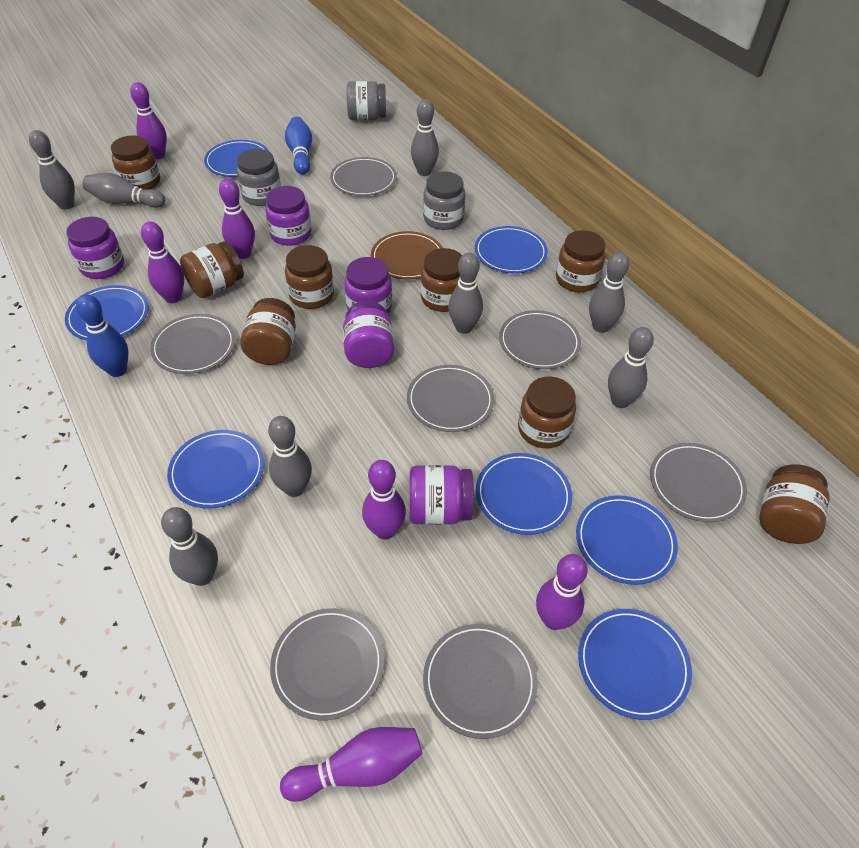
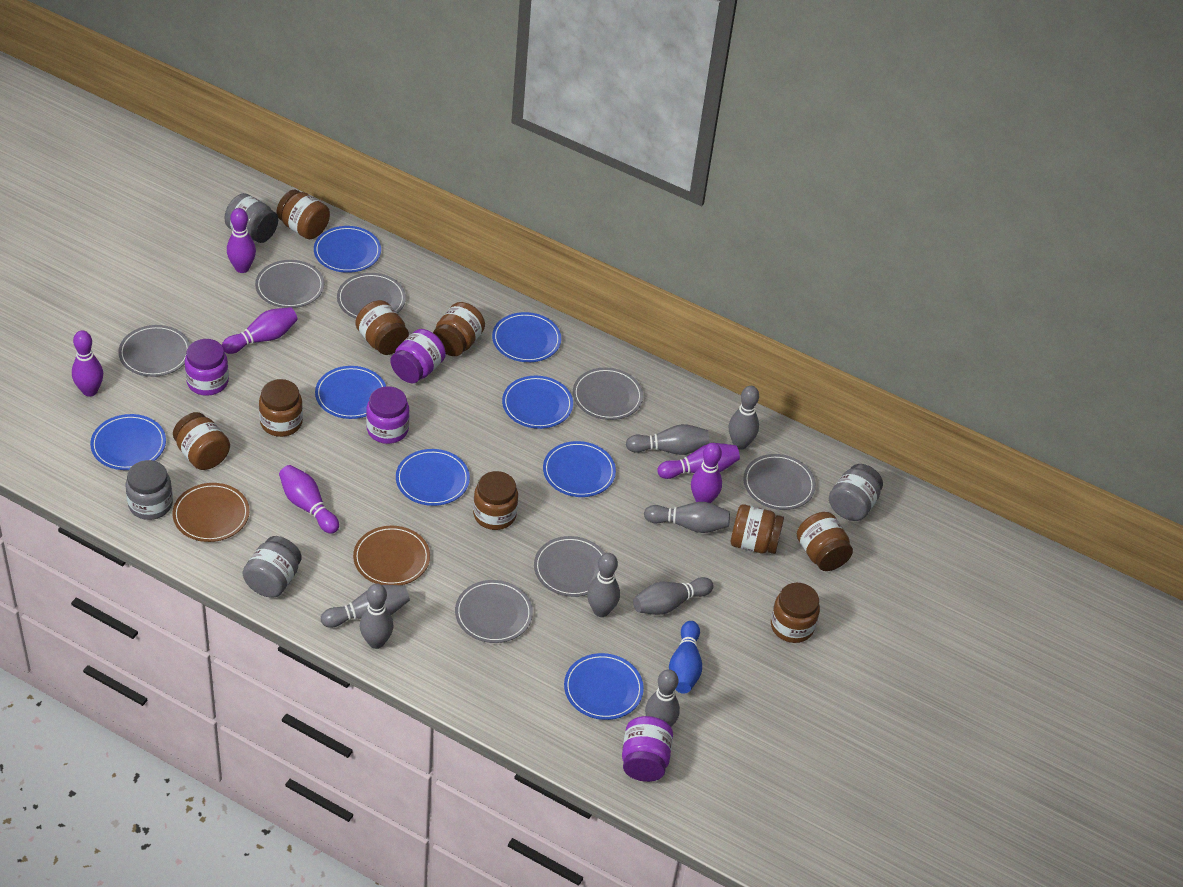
blue bowling pin: [76,294,128,377] [285,117,312,175] = 2 -> [669,621,702,694] = 1
blue plate: [65,285,149,341] [167,430,264,509] [204,140,269,177] [475,226,548,273] [476,453,572,535] [576,495,678,585] [578,609,692,720] = 7 -> [90,414,166,470] [314,226,381,273] [315,366,386,419] [396,449,470,506] [492,312,561,362] [502,376,573,429] [543,441,616,497] [564,653,644,720] = 8
brown jar: [111,135,160,189] [180,241,244,298] [240,298,296,365] [285,245,334,309] [420,248,462,312] [518,376,576,448] [556,230,605,292] [759,464,830,544] = 8 -> [173,412,230,470] [259,379,303,437] [276,190,330,239] [355,300,409,355] [433,302,485,356] [473,471,518,530] [731,504,784,554] [771,583,820,643] [797,512,853,571] = 9
brown plate: [371,231,443,280] = 1 -> [172,483,250,542] [353,526,430,585] = 2
grey jar: [237,149,281,206] [347,81,386,121] [423,171,466,230] = 3 -> [126,460,173,520] [224,193,278,243] [242,536,302,598] [829,464,883,521] = 4
purple jar: [66,217,124,279] [265,186,312,246] [343,301,394,368] [344,257,392,313] [410,465,474,525] = 5 -> [185,339,229,396] [366,386,410,444] [390,329,446,383] [622,716,673,782] = 4

